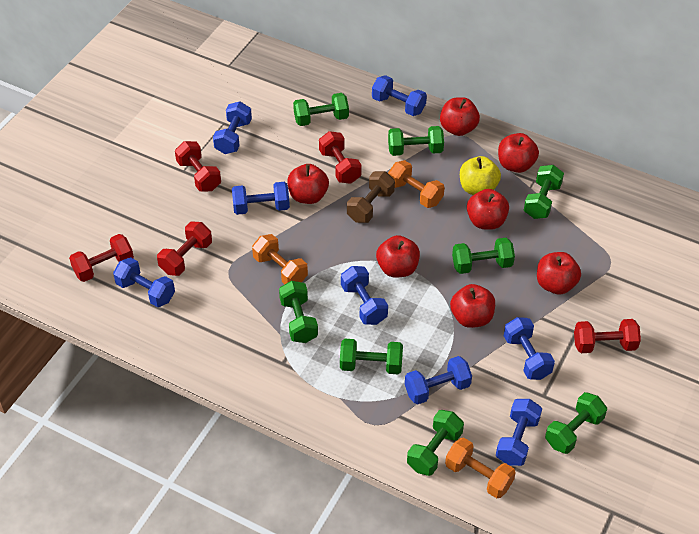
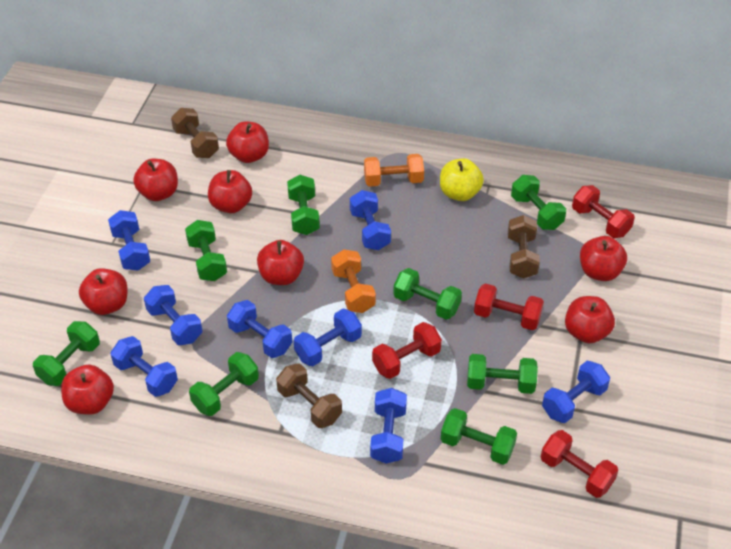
brown dumbbell: [347,171,395,223] = 1 -> [171,108,219,158] [276,363,342,428] [508,215,540,279] = 3
orange dumbbell: [252,234,308,284] [388,160,445,208] [445,438,516,498] = 3 -> [331,249,376,313] [364,154,424,187] = 2
red apple: [287,164,329,204] [376,235,420,278] [440,97,480,136] [450,284,495,328] [467,189,509,230] [498,133,539,173] [537,252,581,295] = 7 -> [61,364,114,415] [79,268,127,315] [133,159,178,201] [208,170,252,213] [226,122,269,163] [257,240,304,285] [565,296,615,343] [580,236,627,281] = 8
red dumbbell: [69,234,134,282] [157,222,212,276] [175,141,221,191] [319,131,362,184] [574,319,641,353] = 5 -> [372,322,442,379] [474,283,544,330] [541,430,618,498] [572,185,635,238] = 4

